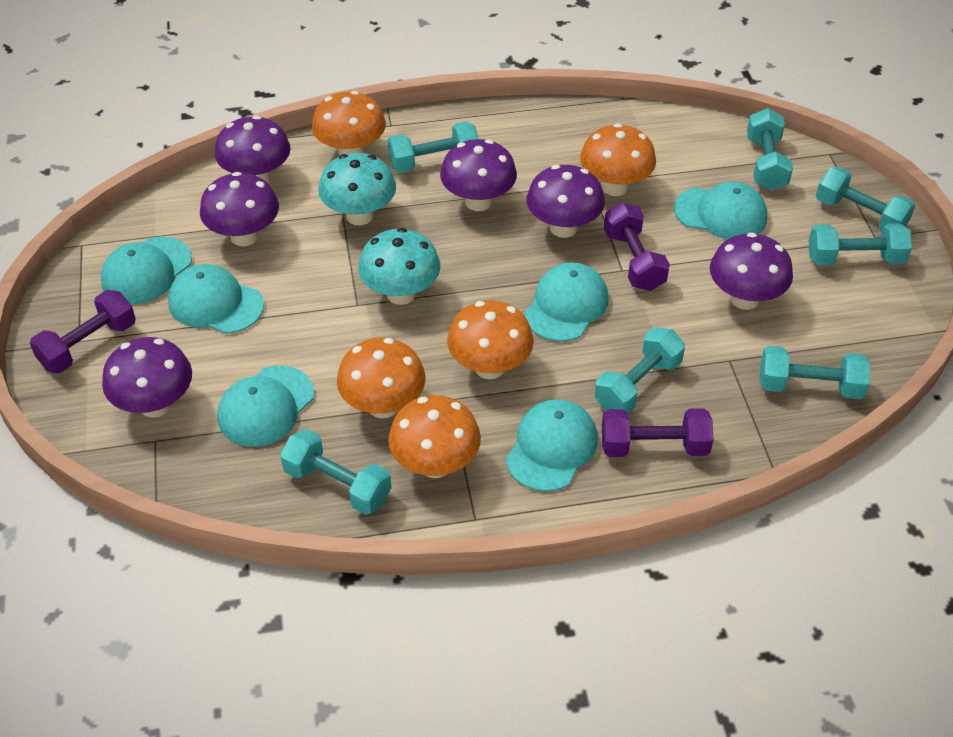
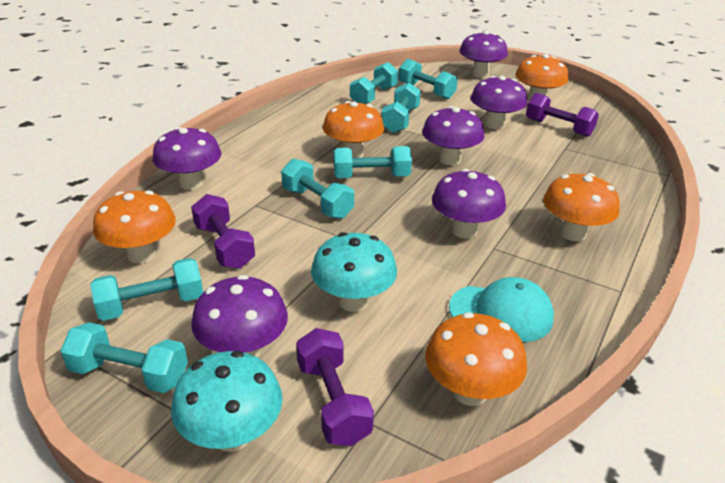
turquoise cap: [101,237,192,304] [168,264,264,334] [217,365,314,447] [506,399,598,491] [524,262,609,342] [674,182,767,239] = 6 -> [449,277,554,342] = 1

